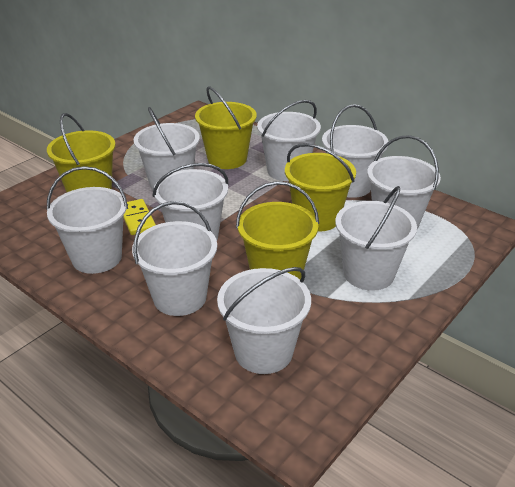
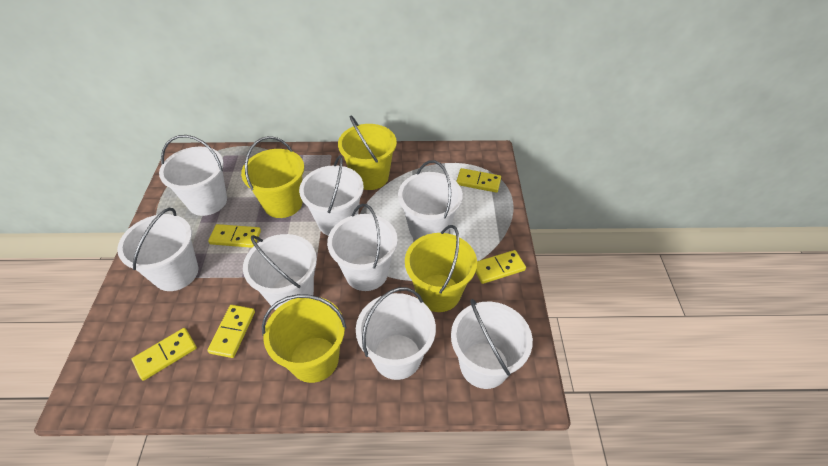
white bucket: [47,166,128,274] [132,201,217,316] [134,107,200,190] [152,163,229,240] [217,267,311,374] [257,100,321,181] [322,104,389,198] [335,186,417,291] [367,135,441,229] = 9 -> [117,208,198,291] [159,135,227,216] [243,234,317,310] [299,155,364,236] [327,204,398,291] [356,287,436,380] [398,160,463,240] [451,299,533,389] = 8
yellow domino: [123,199,156,235] = 1 -> [132,328,197,381] [207,305,255,358] [208,224,261,248] [456,168,501,193] [476,250,526,284] = 5

